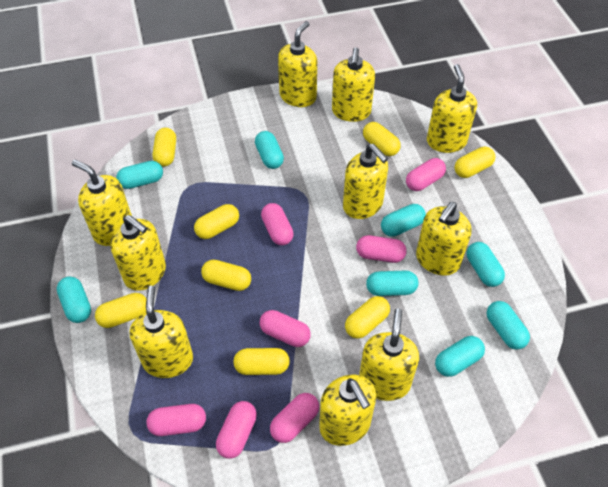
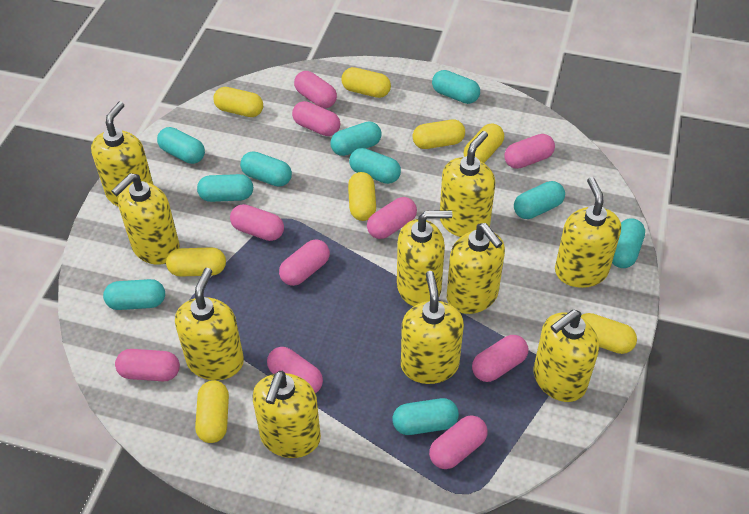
pink capsule: [147,404,206,436] [216,401,257,459] [260,310,311,347] [261,203,294,245] [270,393,319,443] [356,235,407,263] [406,158,446,191] = 7 -> [115,349,180,381] [230,204,284,241] [267,347,323,393] [279,239,330,286] [292,101,340,136] [294,71,337,108] [367,197,417,239] [429,415,487,469] [472,335,528,382] [504,134,555,169] = 10
turquoise capsule: [57,277,91,323] [116,161,163,189] [255,131,284,169] [366,270,418,296] [381,204,426,237] [435,336,485,377] [467,242,505,287] [487,301,530,350] = 8 -> [103,279,165,310] [157,127,205,164] [197,174,253,202] [240,151,292,187] [330,121,381,156] [349,148,401,184] [393,398,459,435] [432,70,480,104] [514,181,565,219] [612,218,645,268] = 10

